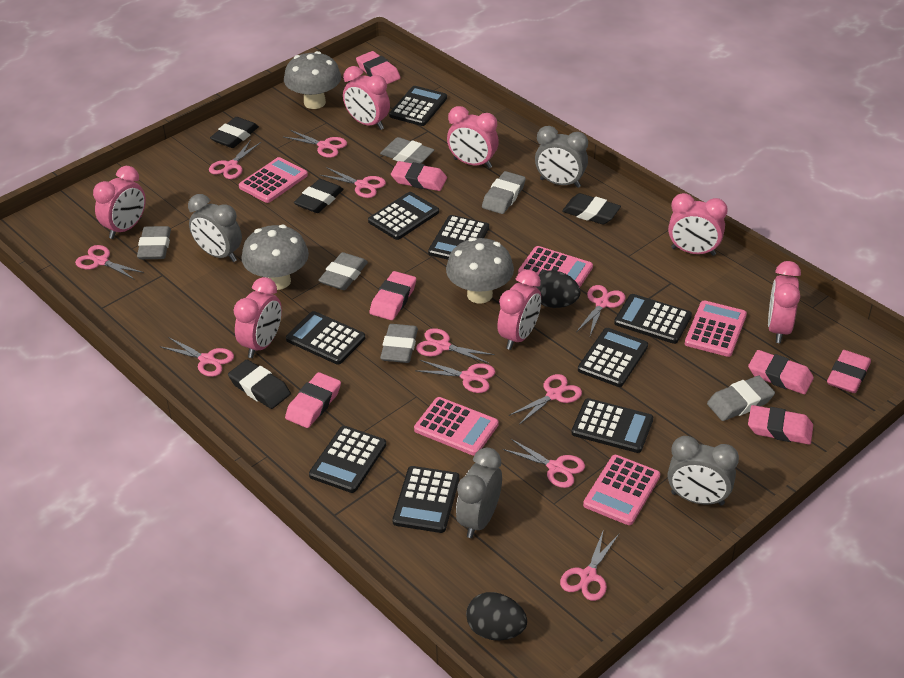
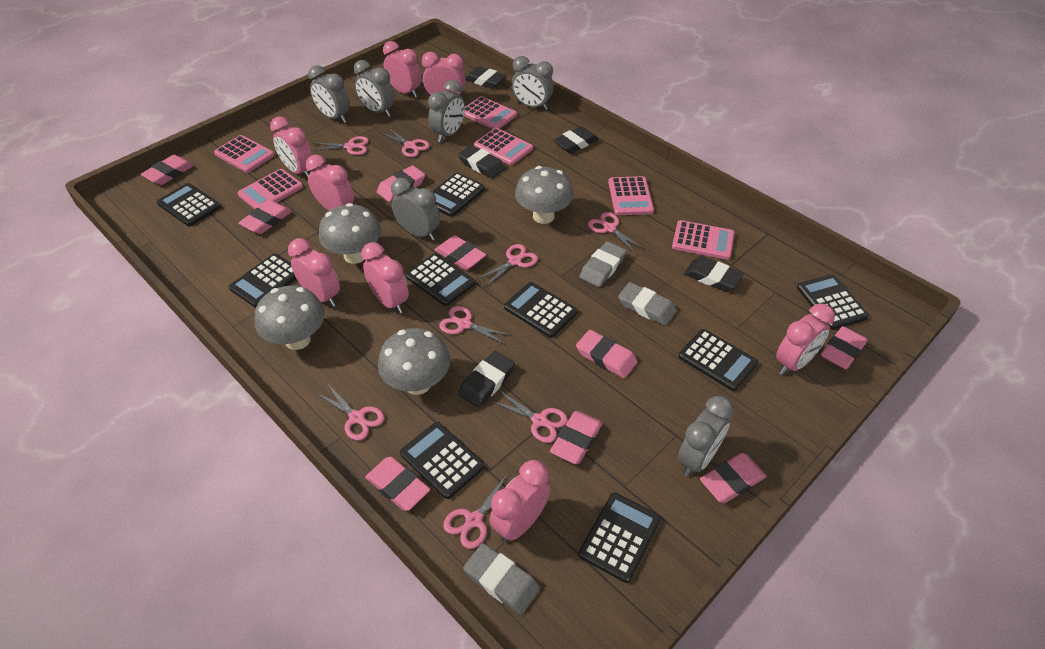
black egg: [466,592,527,640] [534,270,580,308] = 2 -> none = 0
black eraser: [210,117,259,148] [228,360,291,409] [294,179,344,213] [562,193,621,225] = 4 -> [458,145,505,179] [458,351,515,408] [465,66,507,89] [553,126,598,153] [684,256,744,291] = 5
grey clock: [188,194,242,262] [456,448,502,538] [535,126,588,188] [668,436,739,505] = 4 -> [308,65,350,123] [354,60,395,117] [391,178,440,241] [428,80,465,142] [512,56,554,110] [678,396,734,476] = 6
grey eraser: [137,226,171,259] [318,252,368,290] [380,137,434,164] [380,324,418,363] [482,171,526,214] [707,376,775,421] = 6 -> [463,543,540,615] [580,241,626,287] [618,282,676,326] = 3
grey mushroom: [241,225,309,290] [284,51,341,109] [446,237,514,304] = 3 -> [255,286,325,350] [319,203,381,264] [378,328,450,395] [515,166,574,224] = 4
pink calculator: [239,157,308,203] [414,397,499,456] [518,246,593,288] [583,455,660,525] [685,300,747,357] = 5 -> [214,135,275,173] [237,169,303,209] [464,96,517,129] [474,128,533,165] [608,176,654,215] [672,220,735,260] = 6
pink clock: [93,166,146,239] [233,277,282,358] [343,66,390,130] [447,106,499,168] [497,270,541,350] [668,193,728,256] [768,261,801,343] = 7 -> [270,116,313,179] [288,238,340,307] [306,155,354,211] [361,242,409,314] [383,41,422,97] [422,52,465,95] [489,460,551,543] [776,304,835,375] = 8
pink eraser: [285,372,341,428] [356,51,401,84] [369,271,416,320] [391,161,447,191] [748,350,814,394] [748,405,813,445] [827,350,871,393] = 7 -> [141,155,194,185] [239,200,292,234] [365,457,430,511] [377,165,425,202] [435,235,486,270] [550,411,603,464] [576,330,637,378] [700,453,767,503] [821,326,867,370] = 9
pink scissors: [75,245,144,280] [159,337,234,377] [209,140,261,179] [284,129,347,158] [320,167,386,198] [415,360,495,393] [416,328,495,364] [502,438,585,488] [508,374,582,425] [560,529,619,601] [576,285,625,336] = 11 -> [312,136,369,155] [316,385,384,440] [380,128,430,157] [439,306,512,345] [443,475,507,549] [476,244,538,287] [490,390,568,443] [588,212,644,254] = 8

